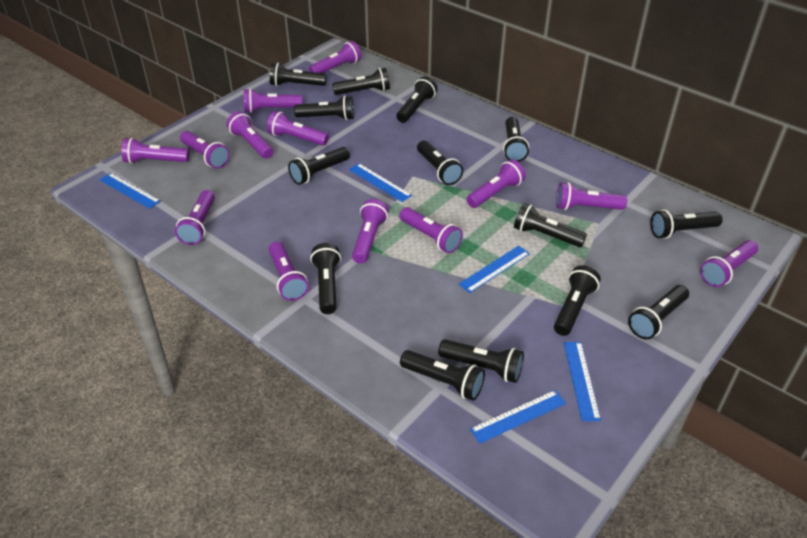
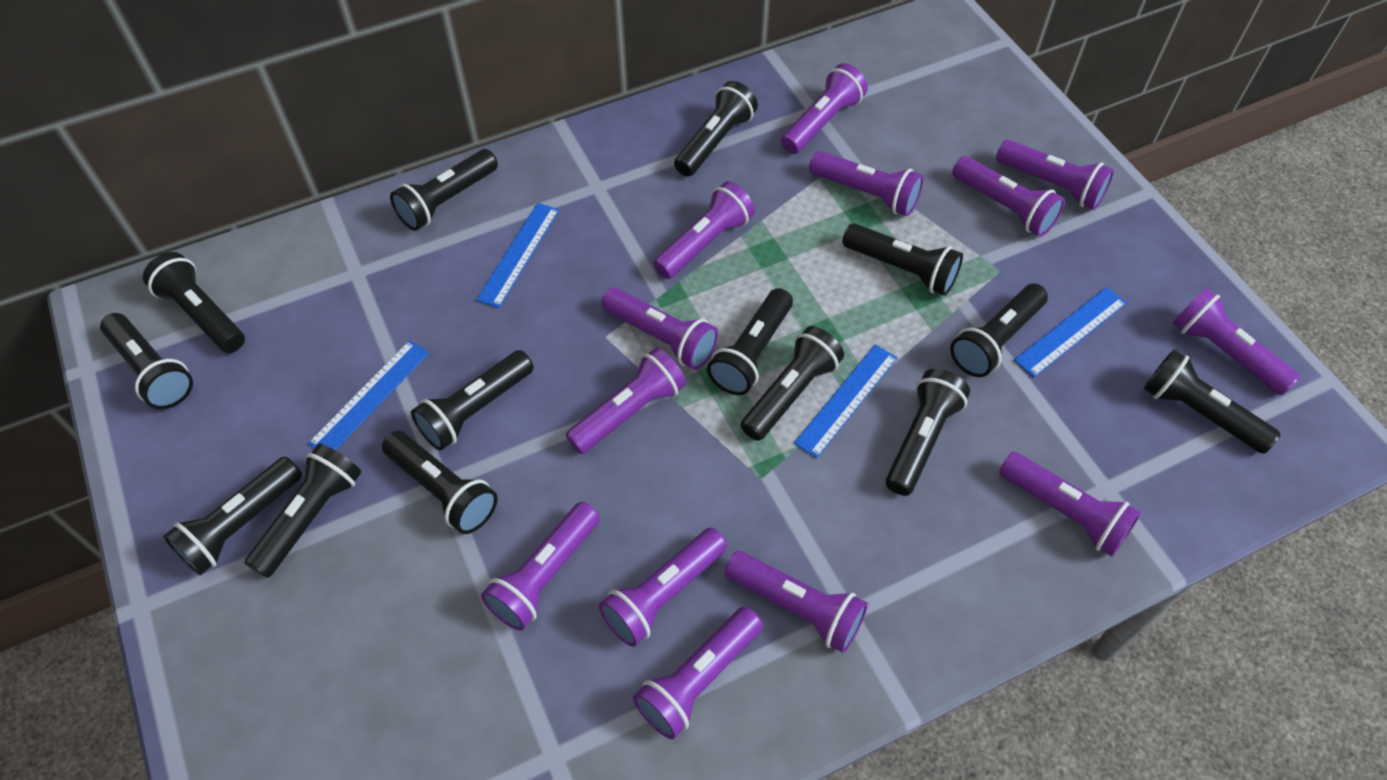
blue ruler: [99,173,161,209] [349,163,412,202] [459,246,530,293] [470,390,566,443] [564,342,601,421] = 5 -> [308,340,429,450] [476,203,559,308] [794,344,897,458] [1014,287,1127,377] = 4

